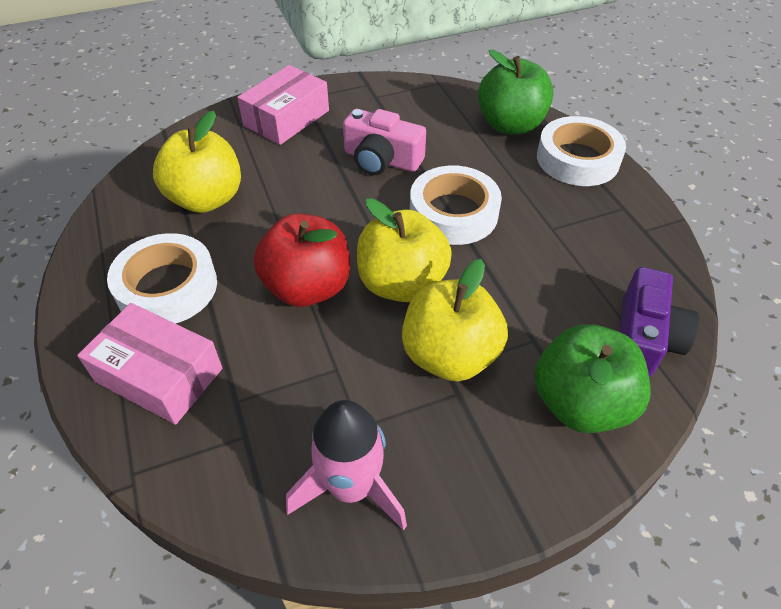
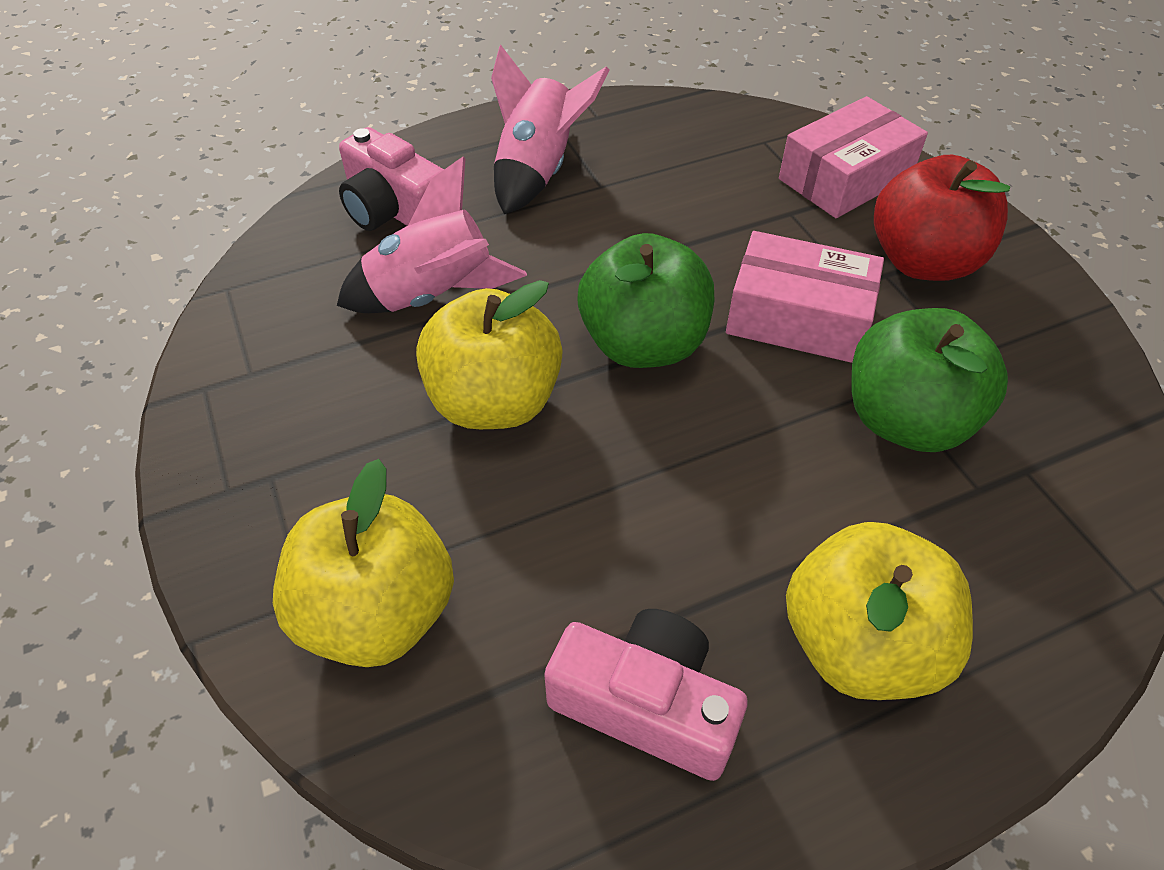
pink camera: [343,109,426,175] = 1 -> [339,127,444,231] [544,609,747,781] = 2
pink rocket: [286,400,407,531] = 1 -> [337,156,527,313] [491,45,610,214] = 2
purple camera: [619,267,699,378] = 1 -> none = 0
white tape: [107,233,217,324] [410,165,502,245] [537,116,626,186] = 3 -> none = 0

